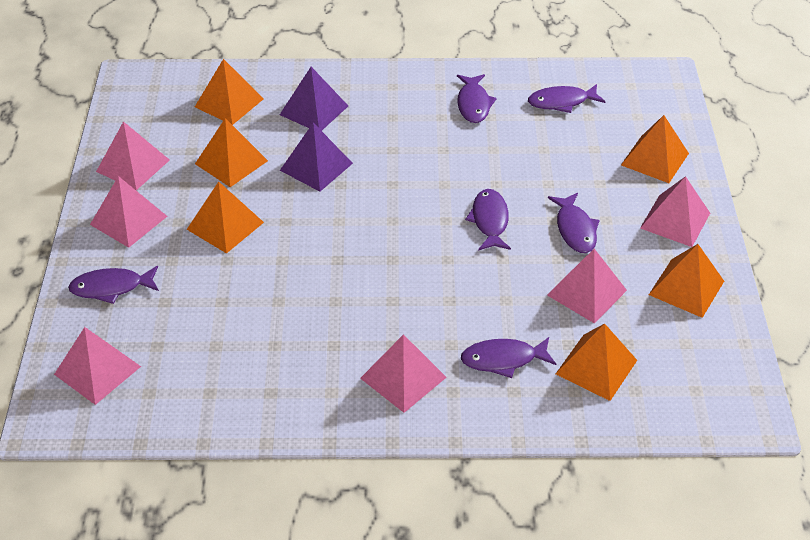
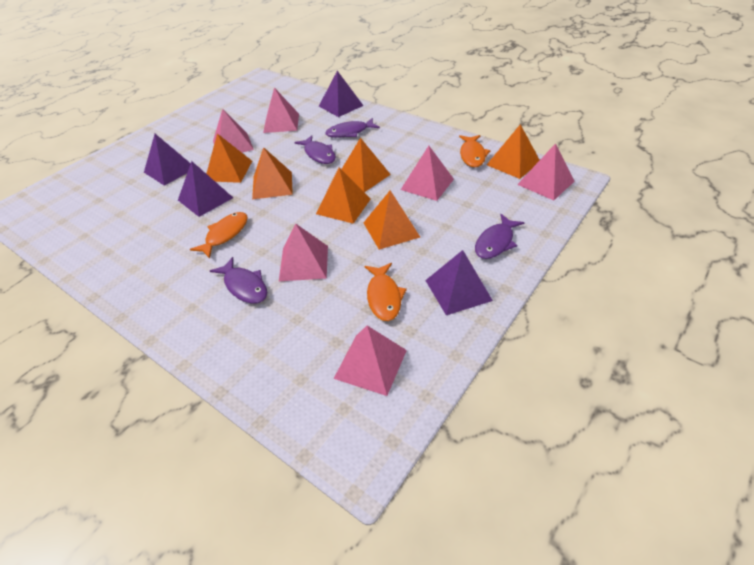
orange fish: none = 0 -> [190,212,248,258] [364,263,407,321] [459,135,490,167] = 3
purple fish: [68,266,159,304] [457,74,497,123] [461,337,556,378] [465,189,511,251] [528,84,605,113] [548,193,600,253] = 6 -> [210,257,267,304] [294,136,336,164] [325,118,380,138] [475,214,524,259] = 4
purple pyramid: [280,67,348,131] [280,123,353,192] = 2 -> [144,134,191,186] [178,161,233,217] [319,71,363,117] [425,250,493,315] = 4

